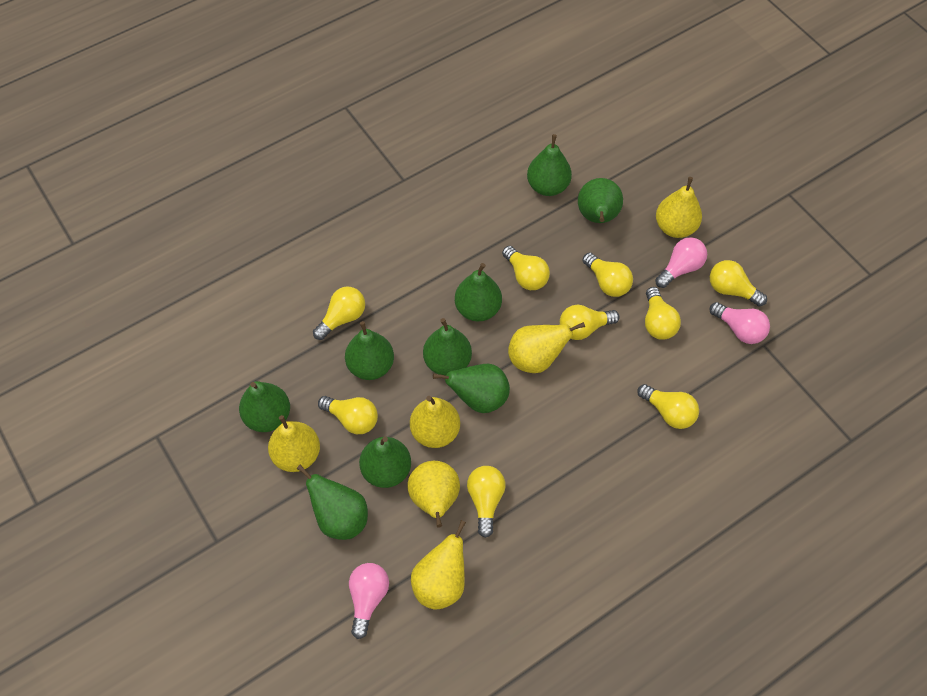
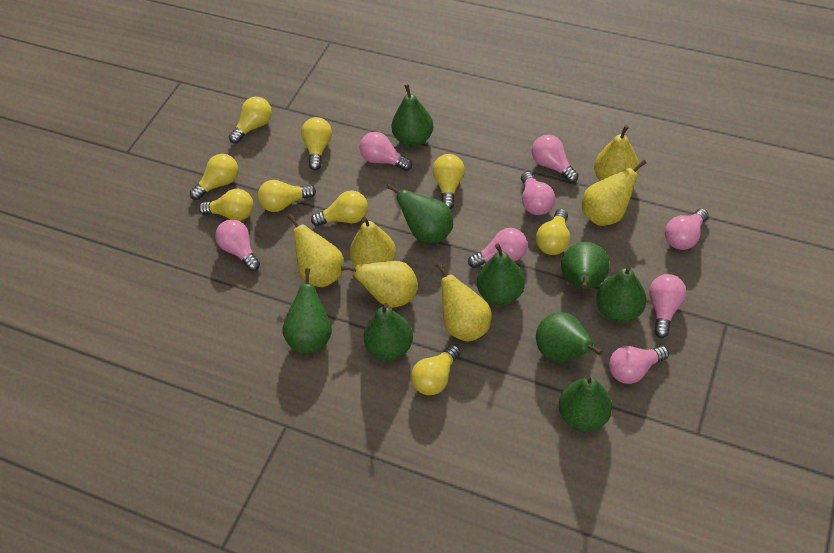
pink light bulb: [349,563,389,639] [655,237,707,288] [710,302,770,344] = 3 -> [215,219,260,271] [360,132,412,171] [468,228,527,268] [521,172,555,215] [532,135,579,183] [609,346,669,384] [649,274,686,338] [665,209,709,250] = 8

